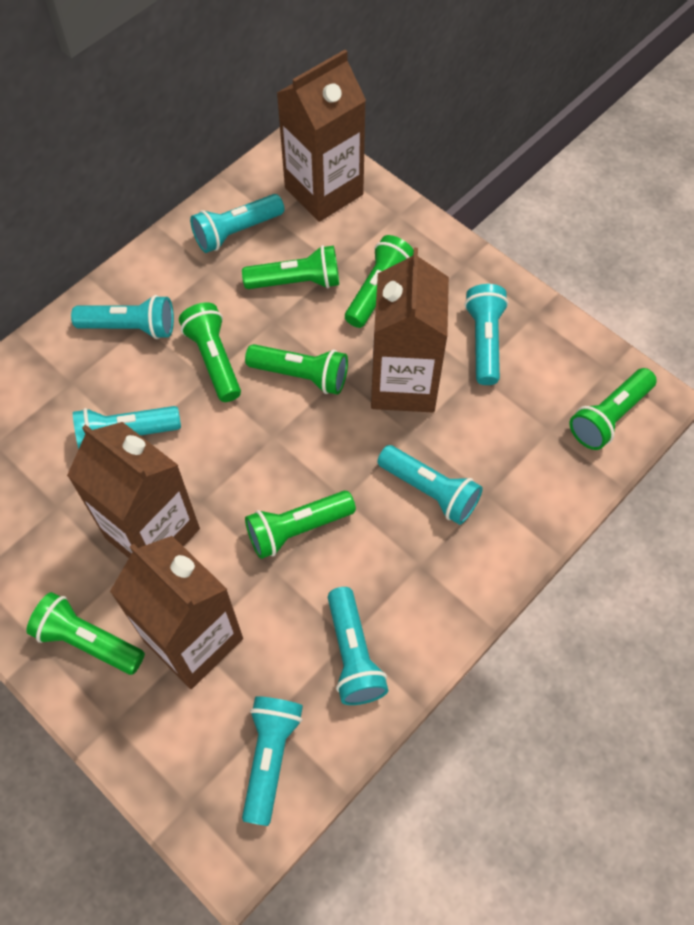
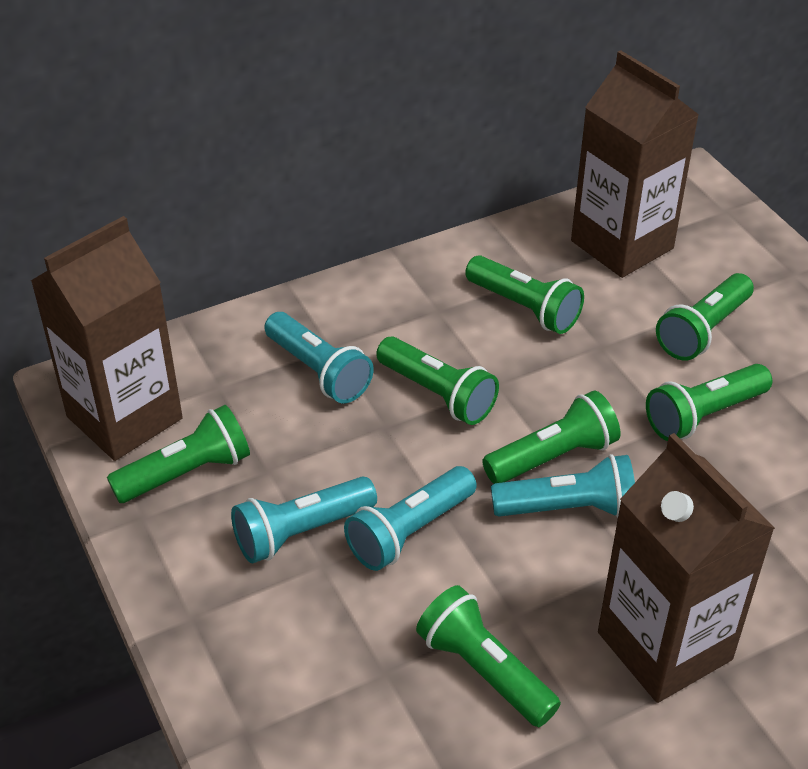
brown carton: [67,422,200,558] [110,536,243,689] [277,50,366,222] [371,248,449,412] = 4 -> [31,216,183,461] [571,50,699,278] [598,433,775,703] = 3
turquoise flashlight: [71,295,174,339] [73,406,181,450] [190,194,284,253] [242,696,303,826] [328,587,389,705] [377,445,483,525] [465,284,509,385] = 7 -> [231,477,377,563] [264,312,373,403] [344,466,477,571] [491,454,635,517] = 4

